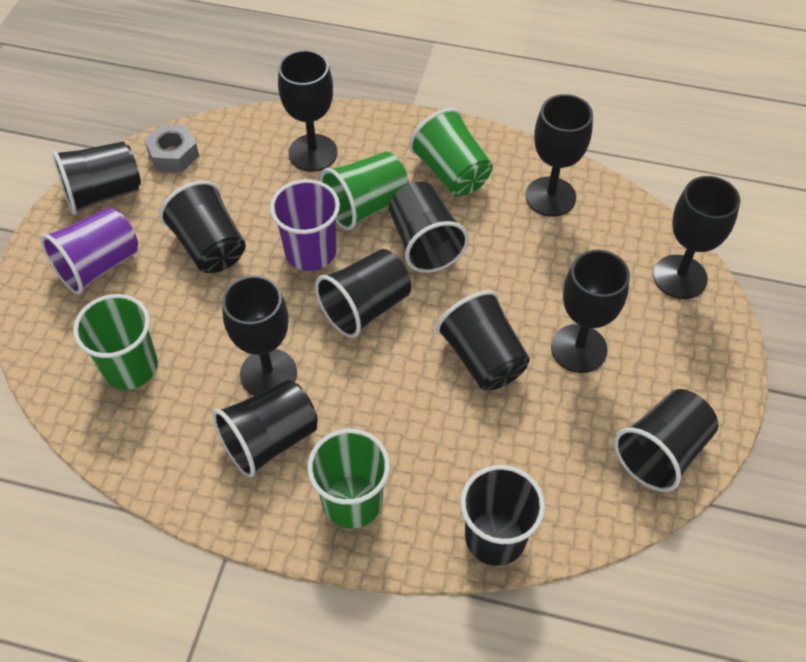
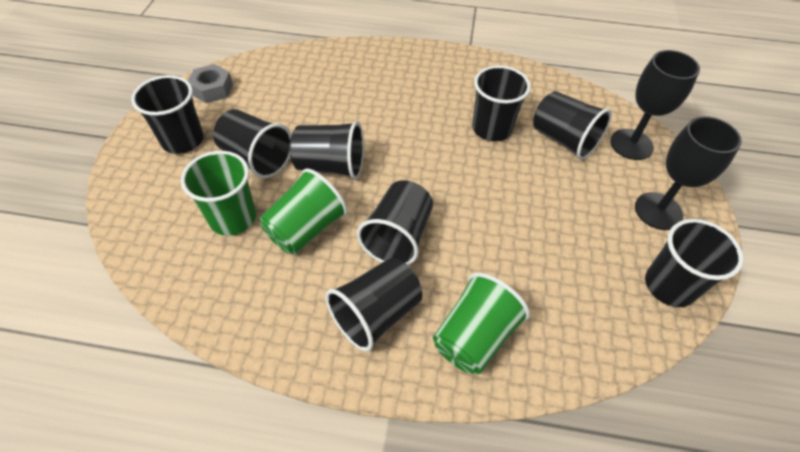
black goblet: [222,275,297,396] [278,50,337,172] [525,94,593,217] [551,250,630,373] [653,176,740,299] = 5 -> [610,50,700,160] [635,116,742,230] = 2
green cup: [73,294,158,390] [307,429,390,528] [320,152,409,230] [409,108,493,196] = 4 -> [181,151,256,236] [260,169,348,254] [433,273,530,374] = 3
purple cup: [40,207,138,294] [270,179,340,271] = 2 -> none = 0

